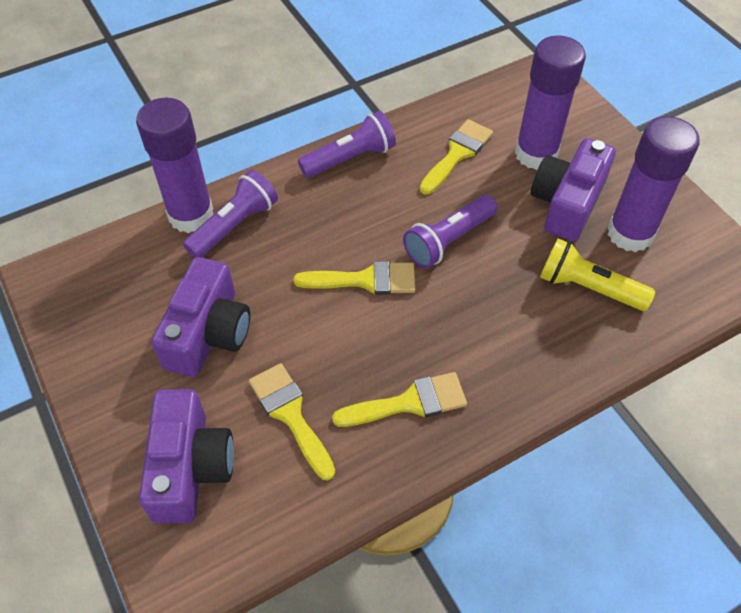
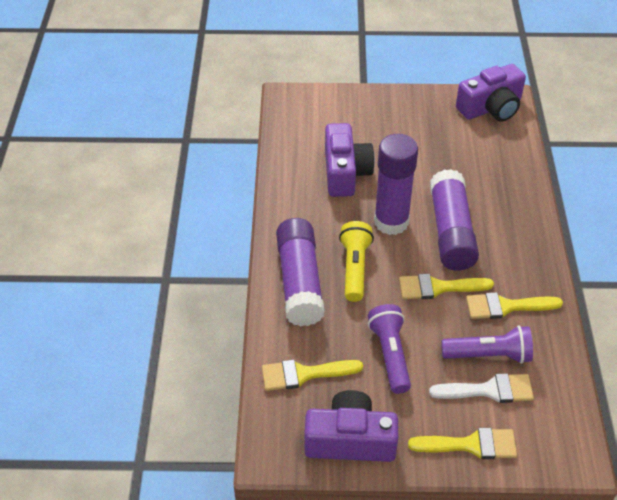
purple flashlight: [183,170,278,258] [298,111,396,178] [403,195,497,268] = 3 -> [368,304,411,394] [441,325,533,364] = 2
white brush: none = 0 -> [429,373,534,403] = 1

